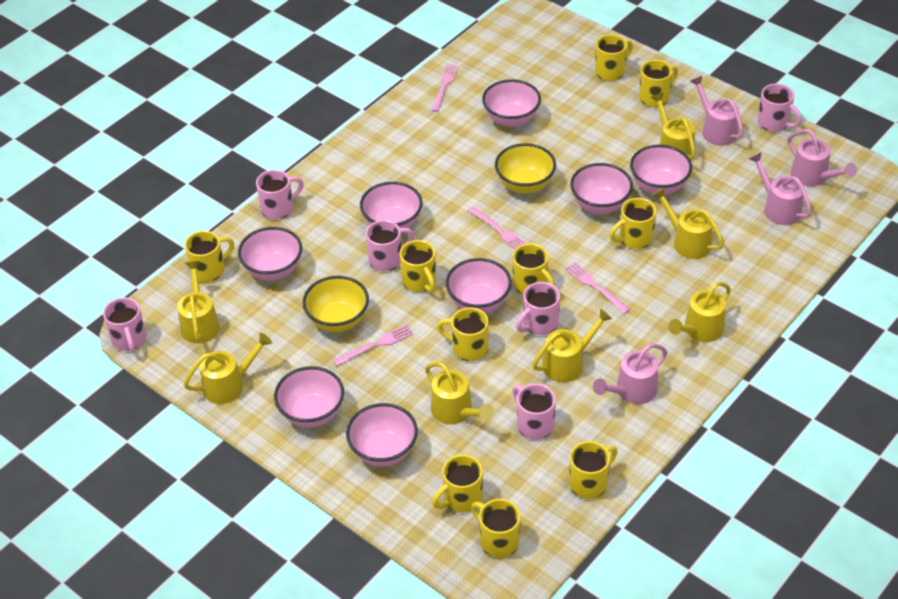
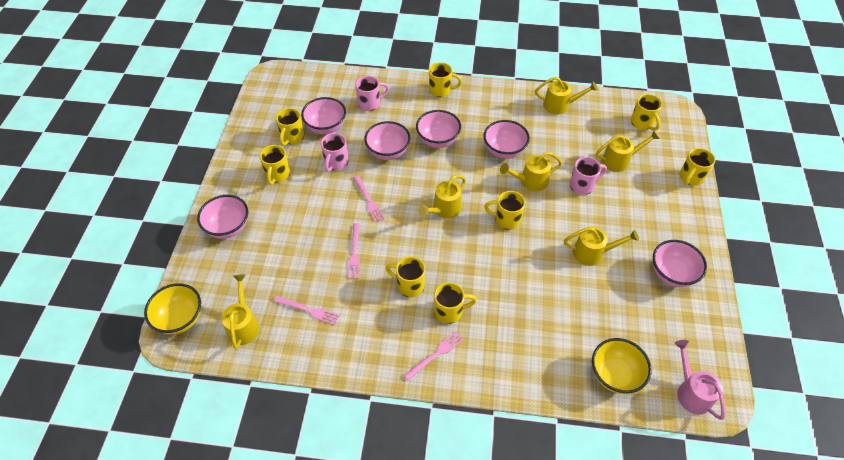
pink bowl: [238,227,302,281] [274,366,344,428] [346,403,418,467] [360,182,422,228] [445,258,512,313] [482,79,541,127] [570,163,633,214] [630,145,692,195] = 8 -> [197,195,248,239] [301,97,346,134] [364,121,410,160] [416,110,461,148] [483,120,530,159] [653,240,707,287] = 6
pink mug: [103,297,146,353] [256,170,304,219] [366,220,414,271] [512,384,556,440] [516,282,560,335] [758,84,802,132] = 6 -> [321,133,349,172] [355,76,389,111] [570,157,607,195] = 3
pink watering can: [593,343,667,404] [690,76,744,146] [749,152,812,225] [787,129,857,186] = 4 -> [675,340,726,420] = 1
yellow mug: [185,231,234,282] [400,240,436,292] [432,455,483,513] [437,307,489,361] [471,499,521,558] [513,243,555,294] [569,441,618,499] [595,34,633,81] [610,198,657,249] [639,60,678,107] = 10 -> [259,145,290,185] [276,108,304,146] [386,256,425,297] [429,62,462,97] [434,282,477,324] [484,191,525,230] [631,94,662,131] [680,148,715,186] = 8
yellow watering can: [177,261,220,344] [184,333,272,404] [425,362,494,424] [532,309,612,382] [651,93,696,160] [652,187,724,259] [668,281,731,342] = 7 -> [221,274,260,350] [418,175,466,219] [500,152,562,192] [535,77,598,114] [564,227,639,266] [596,131,660,172] = 6

